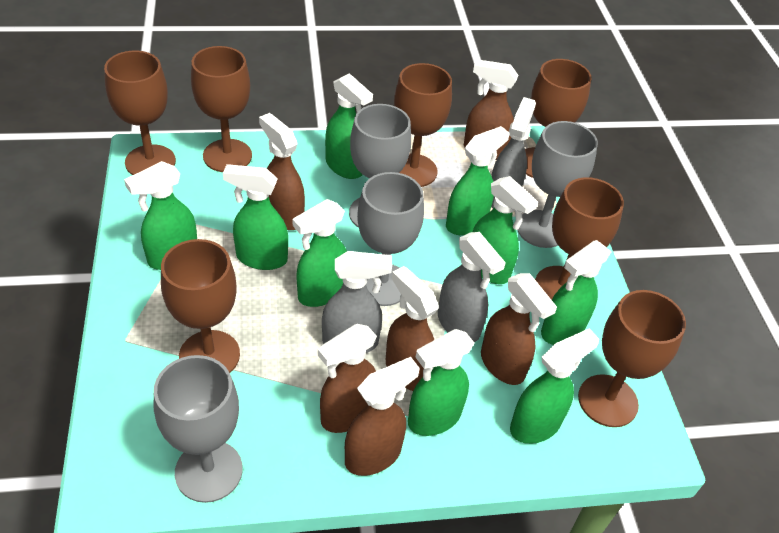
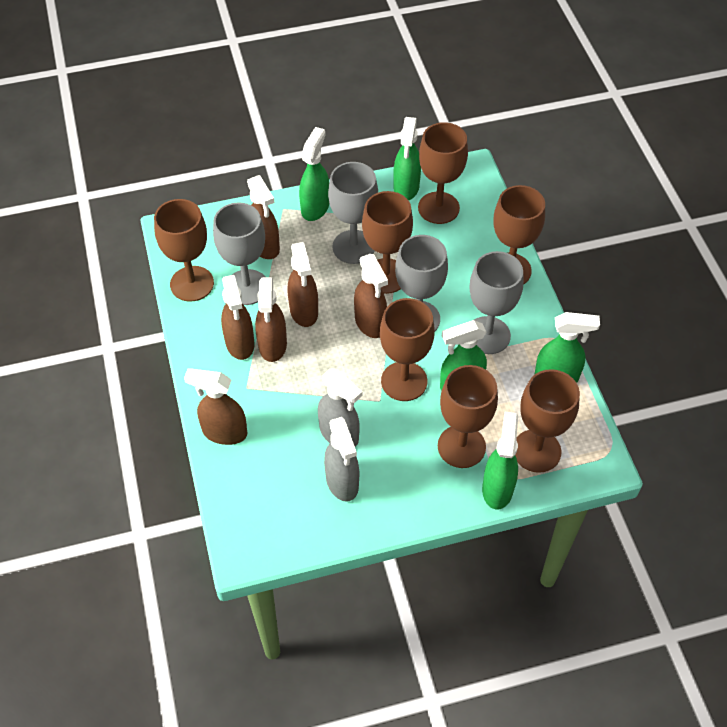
green spray bottle: [124,161,197,270] [223,164,288,270] [293,199,347,307] [325,73,373,179] [408,329,475,436] [446,126,510,235] [473,176,538,284] [510,329,599,444] [541,240,612,345] = 9 -> [299,127,329,221] [393,117,421,200] [440,320,487,391] [482,412,518,510] [534,312,600,383] = 5
grey spray bottle: [322,251,392,353] [438,232,506,342] [491,97,536,208] = 3 -> [318,369,362,447] [324,417,359,502] = 2

